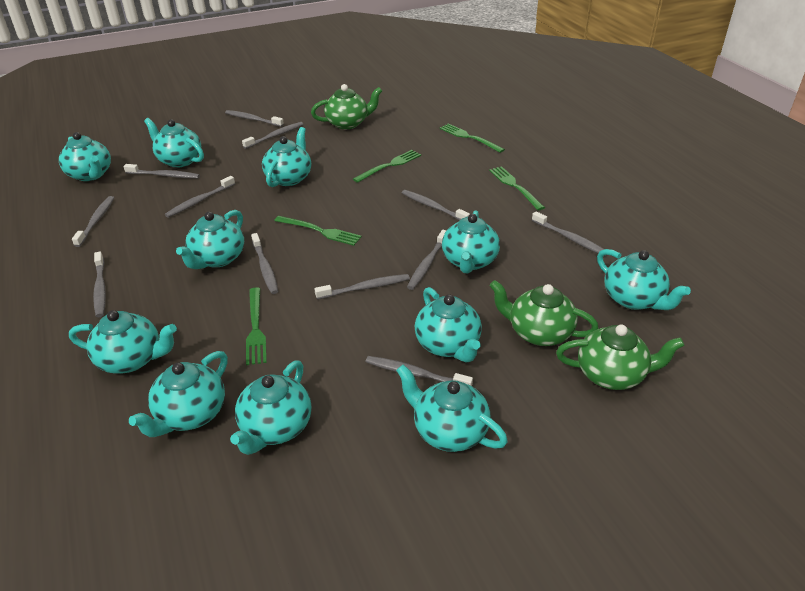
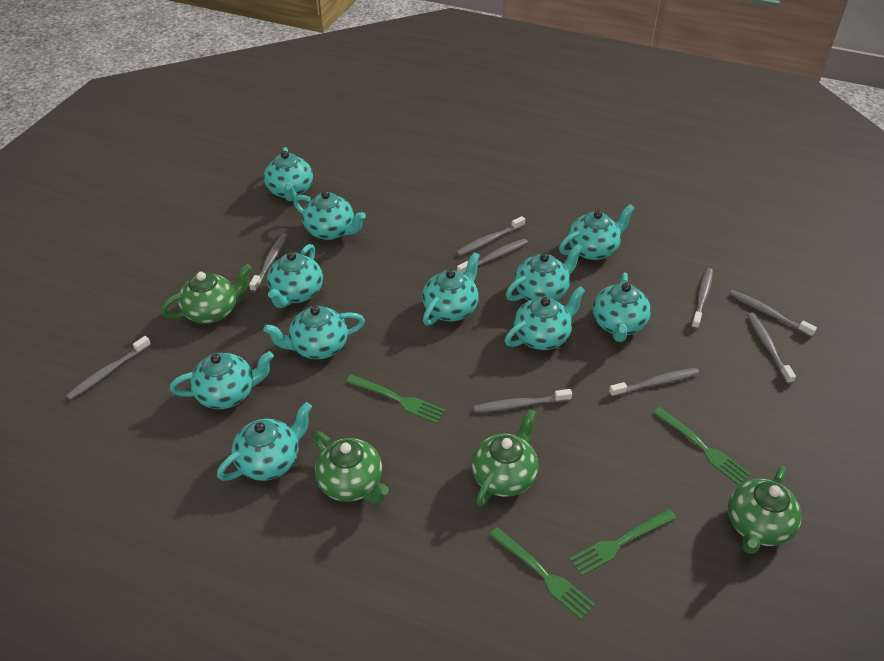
green fork: [246,287,267,365] [274,216,362,246] [353,150,421,183] [440,123,505,153] [489,166,545,210] = 5 -> [346,375,445,424] [489,527,595,620] [569,509,676,576] [653,407,751,486] = 4
green teapot: [311,84,382,129] [489,280,599,346] [556,325,684,390] = 3 -> [161,264,252,324] [313,431,389,503] [471,409,539,506] [728,466,802,554] = 4
grey toothbrush: [72,196,114,247] [93,251,106,317] [124,164,200,179] [165,176,235,218] [225,110,284,127] [242,122,304,149] [251,233,278,294] [315,274,410,299] [366,356,473,386] [402,190,470,221] [407,230,447,290] [532,211,607,257] = 12 -> [66,336,151,400] [249,233,288,292] [456,216,525,256] [457,238,528,274] [473,389,572,413] [609,368,699,397] [691,268,713,329] [729,290,817,337] [747,313,796,384] = 9

